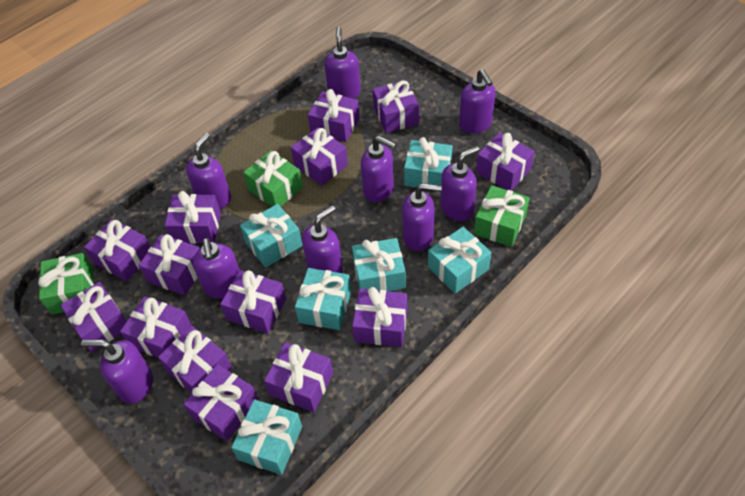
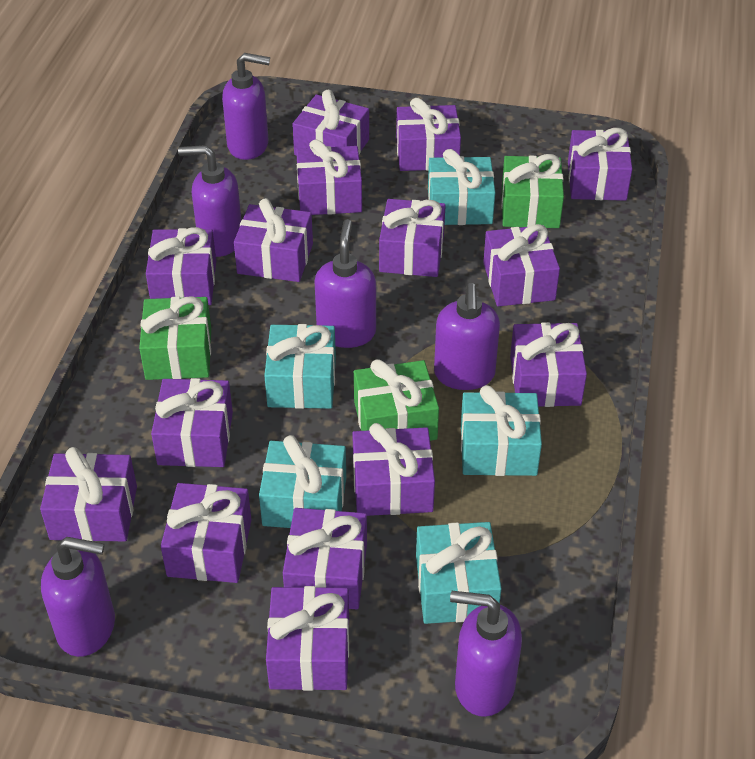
purple gift: [60,282,127,352] [84,219,150,281] [120,296,192,358] [138,234,200,295] [158,326,232,393] [165,191,221,243] [183,364,259,441] [220,270,286,333] [264,342,333,412] [291,128,348,186] [308,89,360,142] [352,287,408,347] [373,80,419,133] [476,132,535,191] = 14 -> [40,447,137,542] [146,227,216,305] [151,378,233,467] [161,483,251,583] [234,198,313,282] [266,586,349,691] [283,508,367,609] [292,90,369,156] [296,139,362,215] [352,423,435,516] [379,199,446,277] [396,98,461,171] [483,224,560,306] [510,322,587,407] [568,128,632,201] = 15
purple soap dispenser: [81,339,153,404] [186,133,231,209] [193,238,240,299] [302,206,343,273] [324,27,361,99] [361,136,396,202] [402,183,442,251] [440,146,479,221] [459,69,496,134] = 9 -> [41,537,115,657] [178,145,241,257] [222,53,270,160] [315,219,376,348] [434,283,500,390] [450,591,522,717] = 6
turquoise gift: [231,399,302,475] [240,204,303,268] [295,268,351,330] [352,238,406,291] [404,137,452,187] [428,227,492,294] = 6 -> [259,435,346,528] [264,324,336,409] [416,522,502,624] [428,149,495,225] [461,385,542,476] = 5

